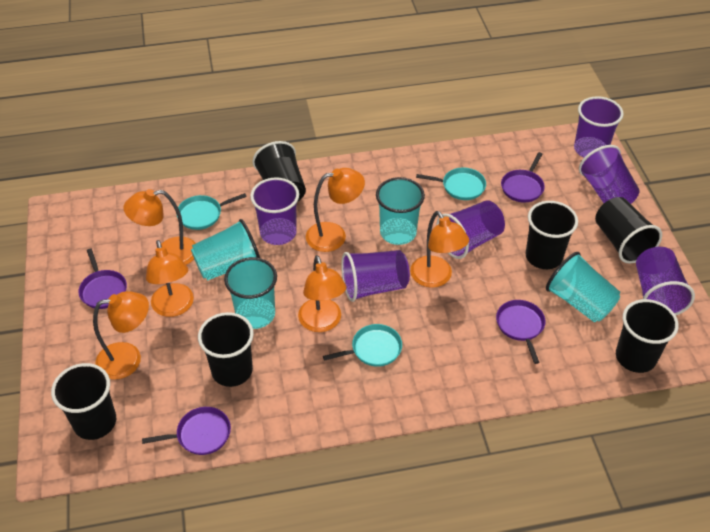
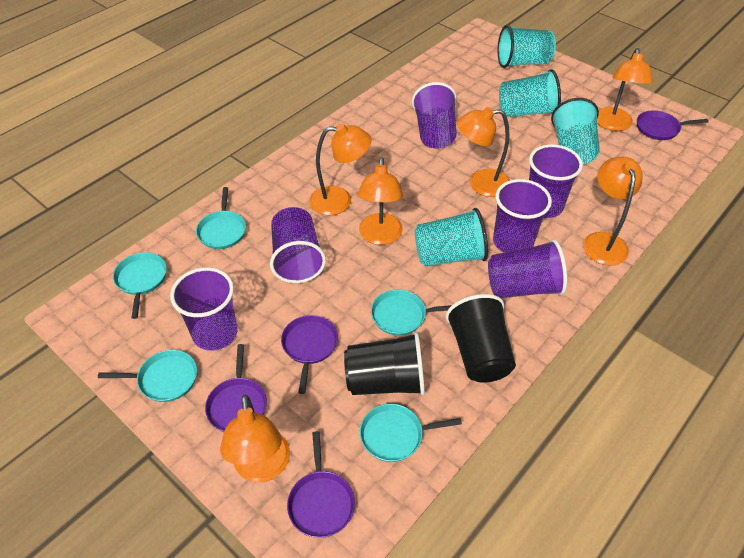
black cup: [51,363,116,440] [198,312,254,387] [252,141,306,202] [526,201,578,269] [595,197,662,263] [616,299,679,373] = 6 -> [344,332,425,395] [446,294,516,383] = 2
turquoise pan: [176,193,247,230] [323,324,402,367] [416,167,486,200] = 3 -> [98,350,197,402] [113,252,167,319] [196,187,246,249] [360,404,462,462] [371,289,452,336] = 5

